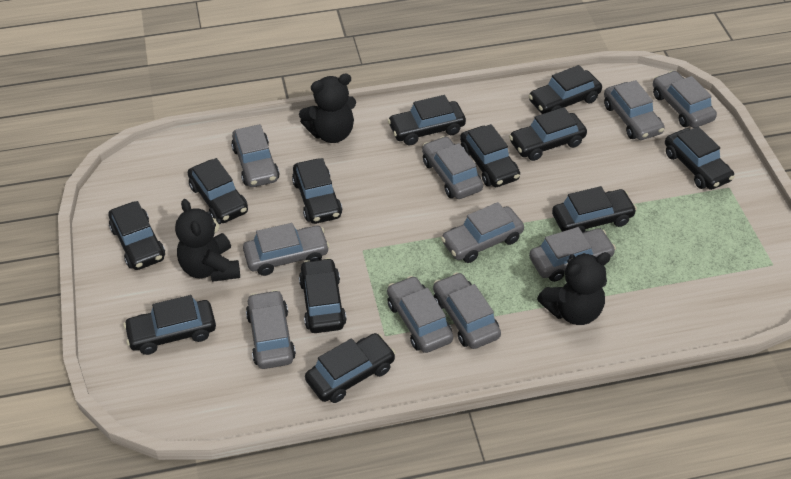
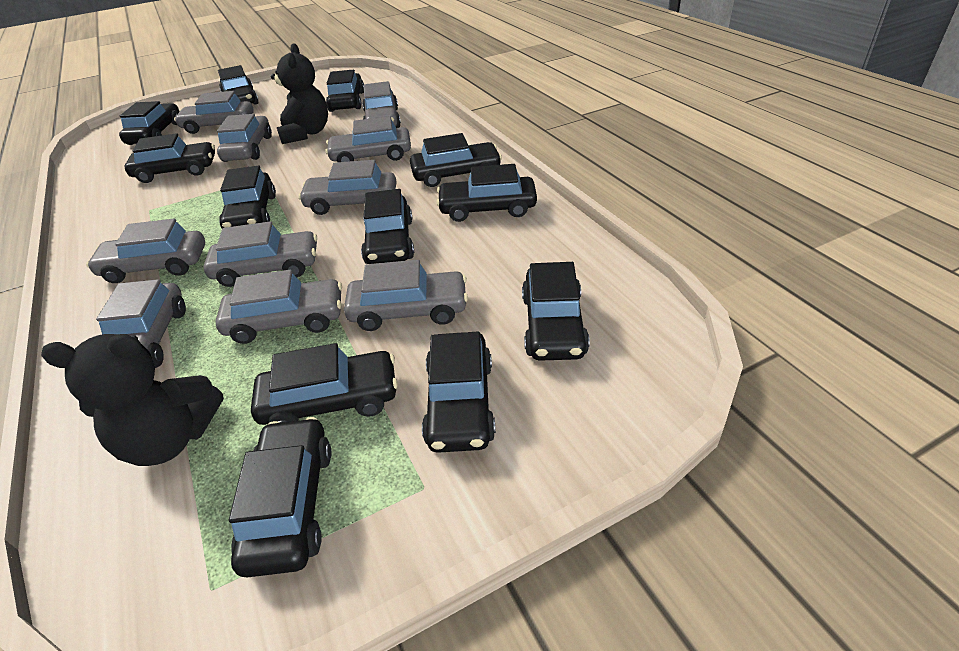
black teddy bear: [175,199,240,282] [299,74,356,143] [537,252,611,325] = 3 -> [41,334,224,466] [271,43,328,144] = 2

